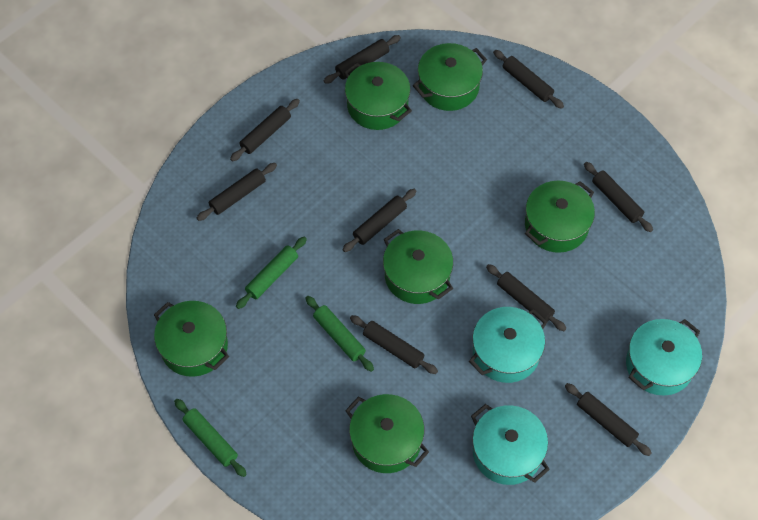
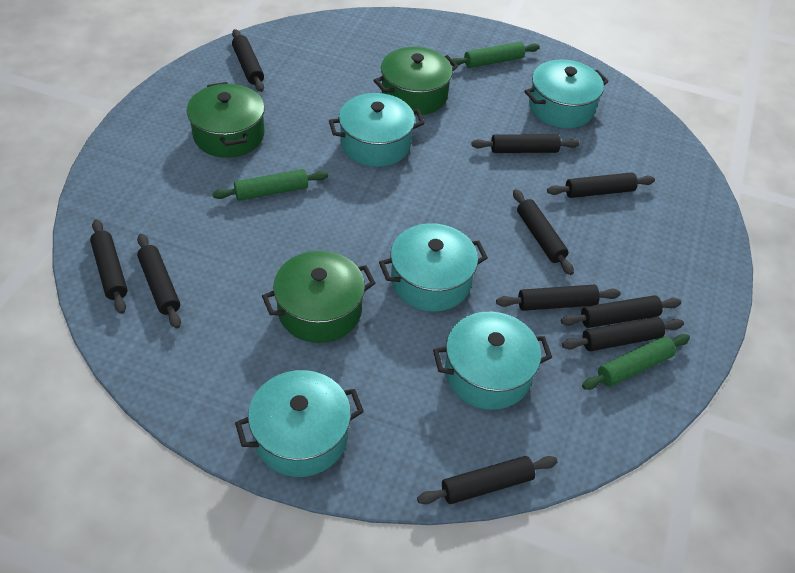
black rolling pin: [197,163,277,221] [230,99,300,162] [324,35,401,84] [343,189,416,252] [350,315,438,374] [486,264,566,331] [493,50,564,109] [565,383,652,456] [584,162,653,232] = 9 -> [90,219,127,314] [137,234,181,329] [232,29,264,92] [417,456,557,504] [471,134,580,153] [496,285,621,311] [513,189,574,275] [547,172,655,198] [561,295,681,328] [562,317,684,351] = 10
green pot: [154,301,229,377] [344,62,412,130] [345,394,429,473] [383,229,453,304] [413,43,487,111] [525,181,595,253] = 6 -> [187,82,265,158] [262,251,376,343] [373,47,458,115] = 3
turquoise pot: [469,307,547,383] [471,404,550,485] [626,319,702,395] = 3 -> [235,370,364,477] [329,93,425,167] [379,223,488,312] [433,312,552,410] [524,59,609,128] = 5

